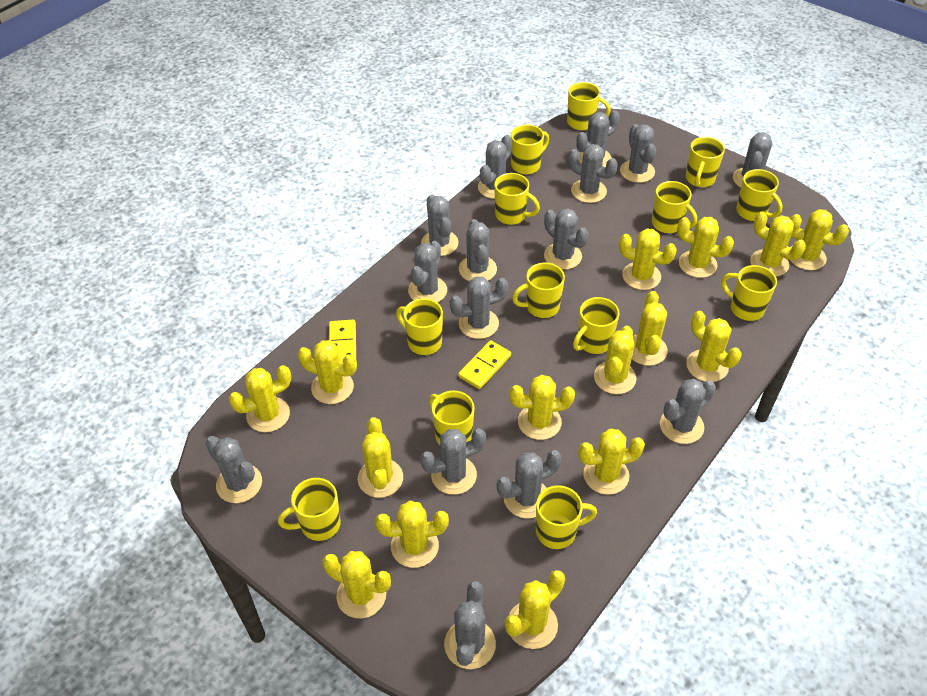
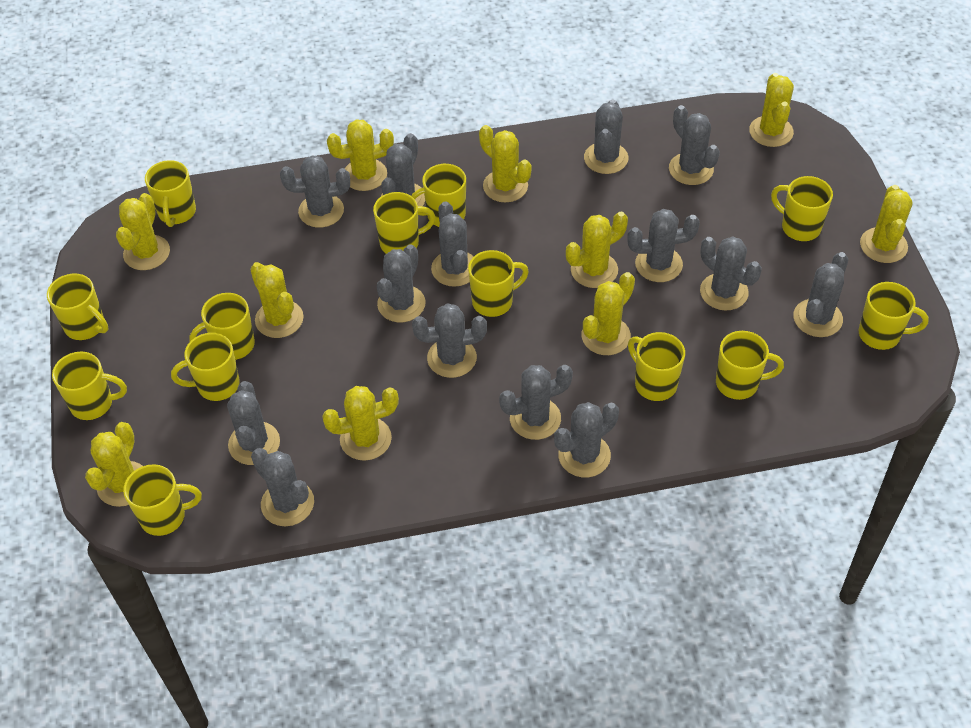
grey cactus: [205,436,262,503] [408,241,447,303] [420,429,486,495] [421,194,458,256] [444,581,496,669] [450,276,508,339] [459,219,497,281] [478,135,512,199] [497,450,562,518] [544,208,589,270] [568,144,618,203] [576,111,620,167] [620,124,656,183] [660,379,716,444] [733,132,772,188] = 15 -> [227,381,280,465] [251,448,314,526] [280,155,350,228] [377,244,426,322] [381,133,425,206] [412,303,487,378] [431,201,474,287] [499,365,573,440] [554,402,619,477] [584,99,628,174] [627,209,700,282] [669,105,720,185] [700,236,762,311] [793,252,848,337] = 14
yellow cactus: [229,365,291,432] [298,340,357,404] [322,551,391,618] [358,417,403,498] [375,501,449,568] [505,570,565,649] [509,375,575,440] [578,429,645,495] [594,326,637,394] [619,229,677,290] [632,291,668,366] [677,217,734,278] [686,311,742,382] [750,212,806,277] [790,209,849,270] = 15 -> [85,422,142,507] [116,193,170,270] [250,262,304,338] [322,386,399,461] [327,120,394,191] [479,125,532,202] [566,212,628,288] [582,272,635,355] [749,73,794,147] [860,185,913,263] = 10
yellow domino: [329,320,356,362] [458,340,511,389] = 2 -> none = 0

